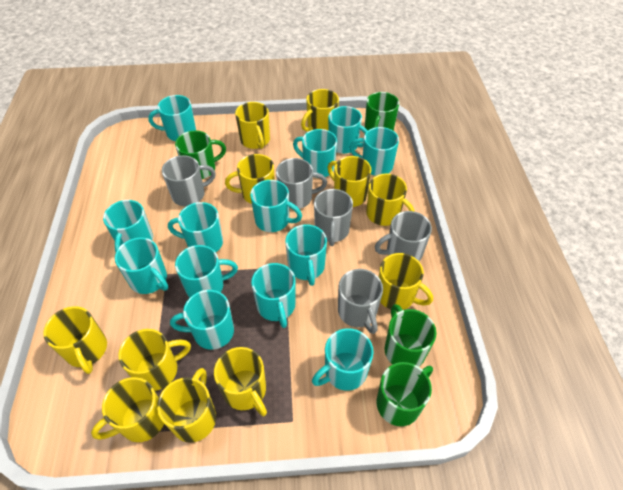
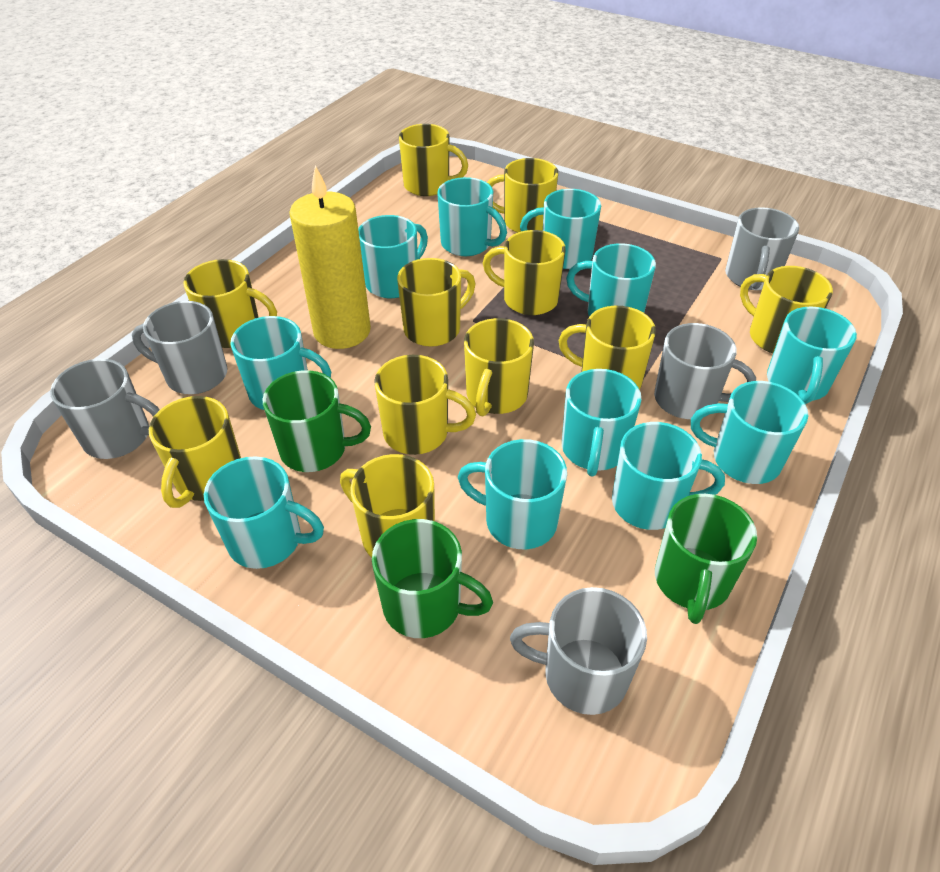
green mug: [175,131,226,179] [365,92,399,131] [377,362,433,426] [385,304,437,367] = 4 -> [262,370,371,472] [372,519,493,638] [655,494,757,624] = 3
turquoise mug: [103,200,153,252] [115,237,168,294] [148,95,196,141] [168,202,223,252] [170,290,234,350] [175,245,238,298] [250,180,302,232] [251,263,296,328] [285,224,327,286] [293,129,337,178] [312,328,374,391] [328,106,368,154] [349,127,399,176] = 13 -> [204,456,324,569] [230,316,331,410] [358,215,428,298] [437,177,507,256] [458,439,567,549] [520,189,601,269] [562,369,641,477] [566,243,656,317] [612,422,725,530] [691,381,808,484] [767,307,857,404] = 11
yellow candle: none = 0 -> [289,166,371,349] = 1

